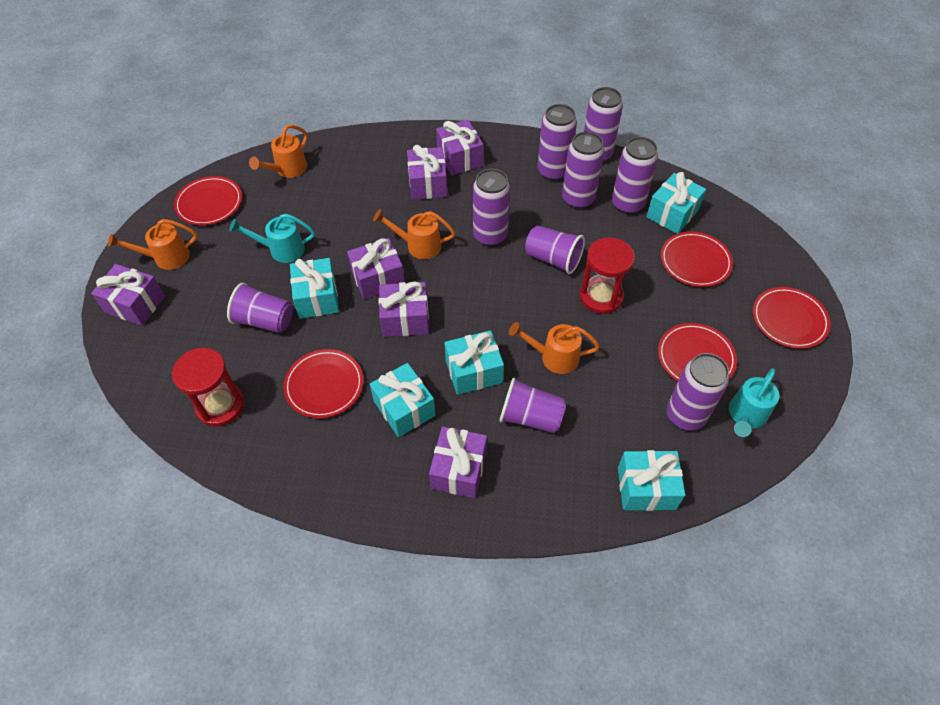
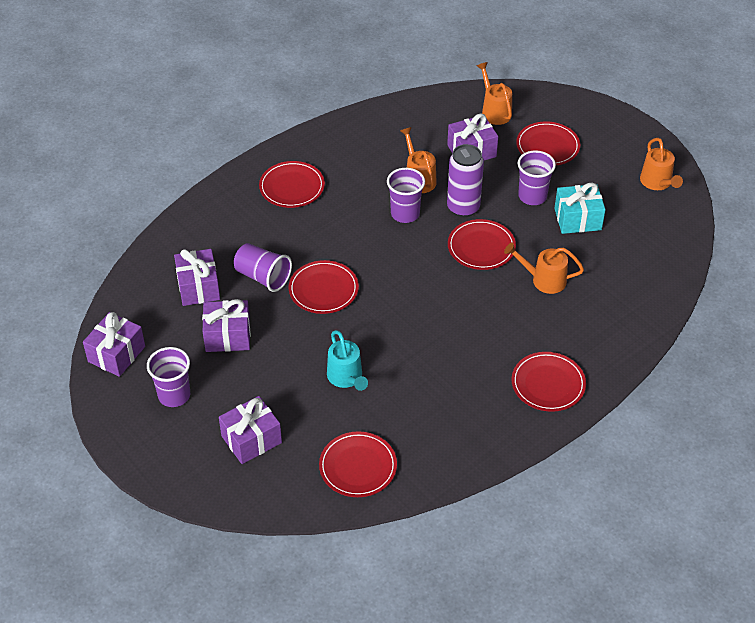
purple can: [473,169,510,246] [538,104,577,181] [562,132,604,209] [584,87,623,163] [612,137,658,214] [667,353,729,431] = 6 -> [447,144,484,217] = 1
purple cup: [227,283,293,333] [499,378,566,433] [525,225,585,274] = 3 -> [147,347,190,407] [234,243,292,292] [387,168,425,223] [518,150,556,205] = 4
purple gift: [91,264,165,326] [347,238,405,299] [379,281,429,337] [407,145,447,200] [429,426,487,498] [436,120,483,175] = 6 -> [83,312,145,377] [174,249,220,306] [202,299,251,352] [219,396,282,464] [447,113,498,160] = 5
red hourglass: [172,348,245,426] [580,237,635,314] = 2 -> none = 0
red plate: [174,176,242,225] [283,349,363,418] [658,323,737,382] [660,231,733,287] [753,287,831,349] = 5 -> [259,161,325,208] [289,260,359,314] [319,431,397,497] [448,219,516,270] [512,352,586,412] [516,121,580,165] = 6
turquoise gift: [290,258,339,319] [370,363,435,437] [445,330,504,395] [618,450,685,511] [646,172,706,234] = 5 -> [554,182,606,234] = 1
turquoise watering can: [229,214,315,263] [729,368,779,437] = 2 -> [327,330,368,391] = 1

